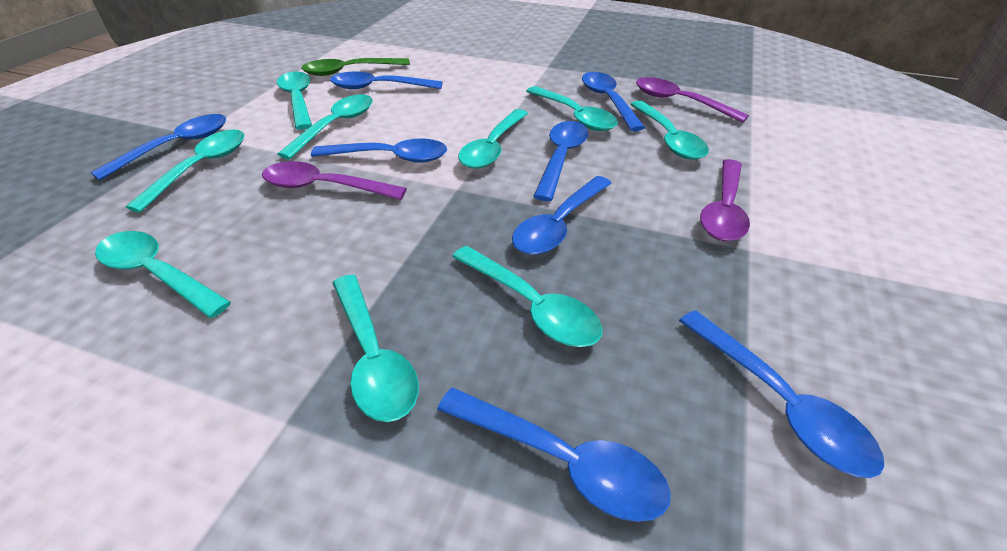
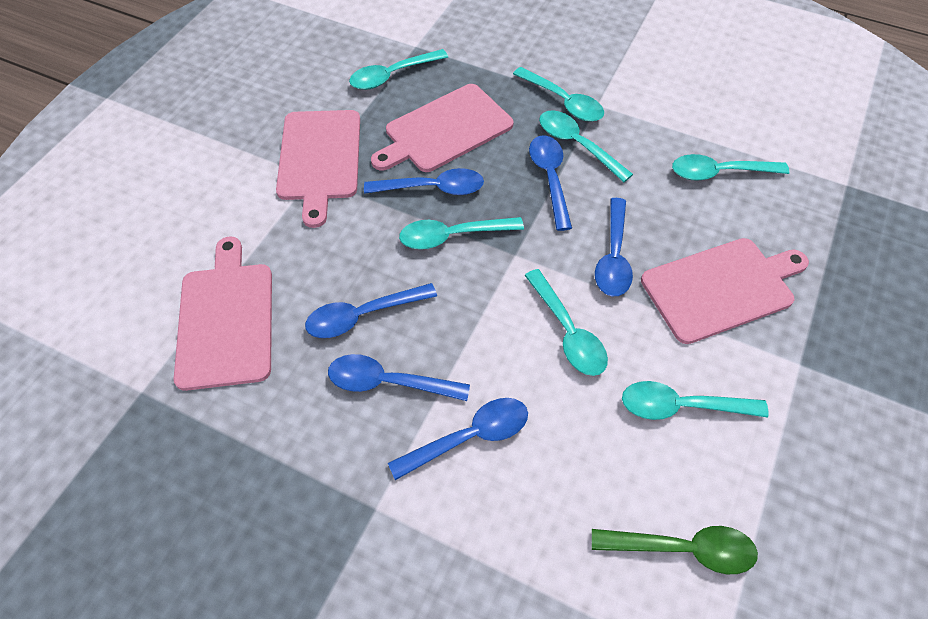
blue spoon: [90,114,226,180] [311,139,447,163] [330,71,443,89] [437,388,671,522] [512,176,612,255] [533,121,588,201] [582,72,645,131] [679,310,884,478] = 8 -> [305,283,437,338] [328,354,470,401] [364,168,484,195] [388,398,528,480] [529,135,572,231] [595,198,633,296] = 6
pink cutting board: none = 0 -> [174,237,272,391] [276,110,360,228] [371,84,514,172] [641,238,809,344] = 4
purple spoon: [262,161,407,200] [636,77,749,123] [700,159,750,241] = 3 -> none = 0
turquoise spoon: [95,231,231,318] [126,129,244,213] [277,72,312,130] [278,94,373,159] [333,274,419,422] [452,246,602,347] [458,109,528,169] [526,86,618,131] [630,101,709,160] = 9 -> [349,49,448,90] [399,217,524,249] [513,67,604,122] [525,269,608,376] [539,110,633,182] [622,381,769,420] [672,154,789,181] = 7

